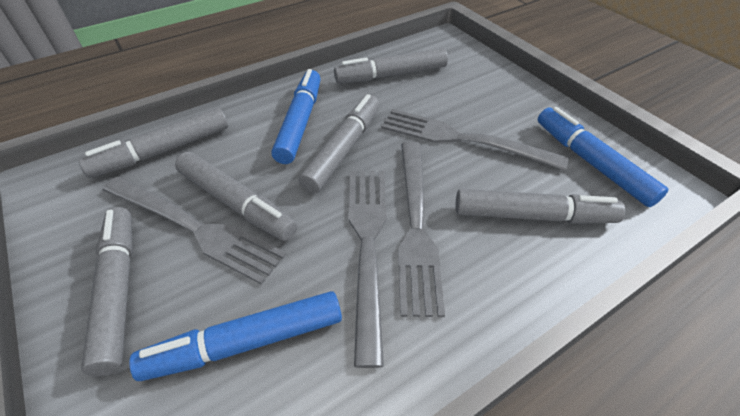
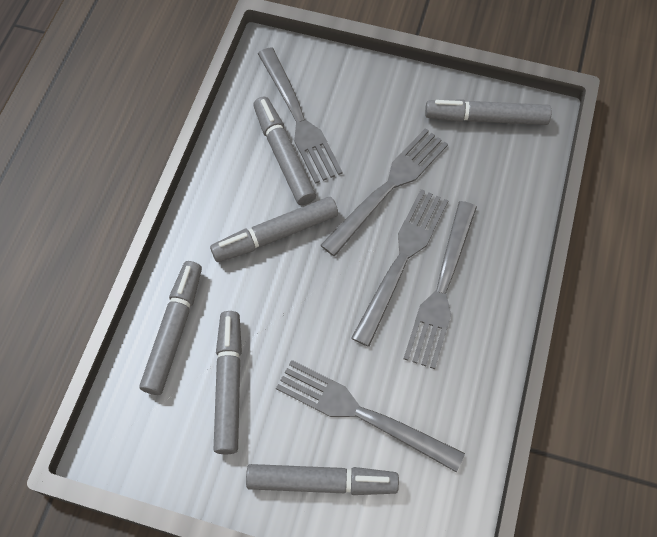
blue marker: [129,291,342,381] [271,69,321,164] [538,107,668,207] = 3 -> none = 0
grey fork: [103,177,286,285] [349,171,387,368] [381,109,569,171] [398,142,445,317] = 4 -> [258,47,343,184] [276,360,465,472] [320,128,448,256] [351,189,448,347] [403,201,477,369] = 5

